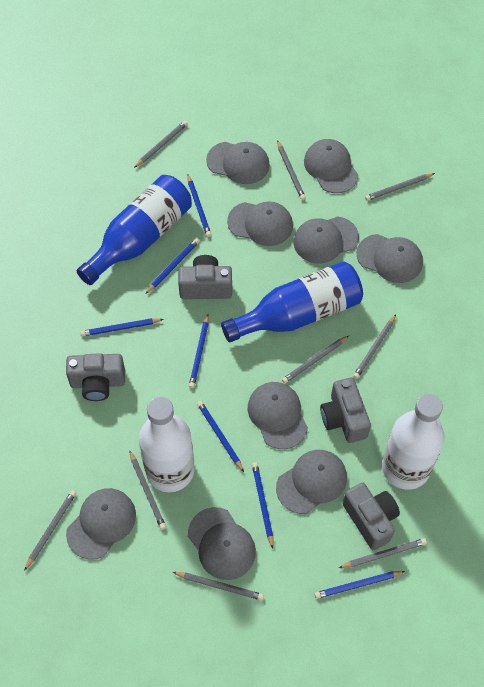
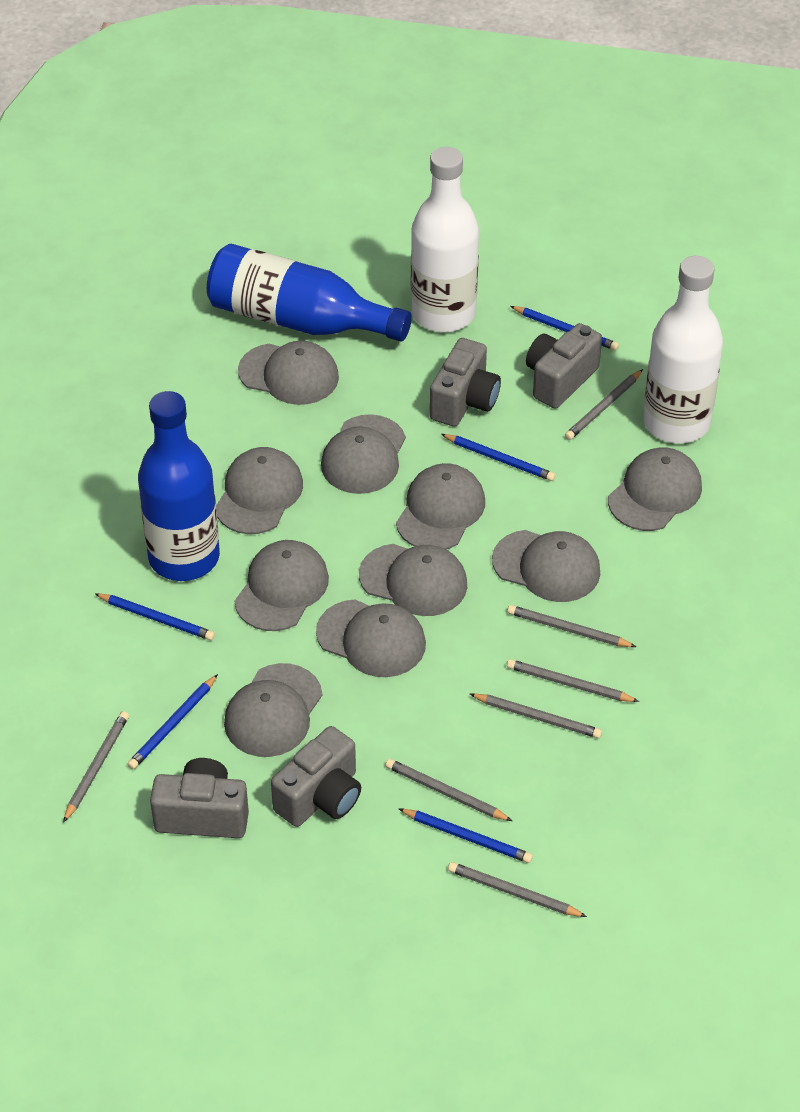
blue pencil: [80,318,164,337] [145,238,199,294] [187,175,212,237] [189,314,209,388] [197,401,244,472] [252,462,273,549] [315,571,405,599] = 7 -> [95,593,215,640] [128,674,218,769] [398,808,533,863] [441,434,555,481] [510,306,619,351] = 5
grey cap: [66,488,136,560] [188,507,256,580] [206,142,270,184] [227,201,293,246] [248,382,308,449] [276,450,347,514] [294,216,359,263] [304,139,359,193] [357,234,423,283] = 9 -> [216,447,303,534] [224,663,323,757] [234,540,329,631] [238,341,339,405] [316,599,426,677] [321,414,406,494] [359,544,467,616] [396,463,485,549] [492,530,600,602] [608,447,702,531] = 10
grey pencil: [24,490,76,571] [129,450,166,530] [134,121,188,168] [173,572,264,600] [277,140,306,200] [282,336,349,383] [339,538,427,568] [353,315,396,379] [365,173,435,201] = 9 -> [63,711,129,823] [385,759,512,821] [448,862,587,917] [470,693,602,738] [507,605,636,647] [507,659,639,702] [565,369,643,440] = 7

